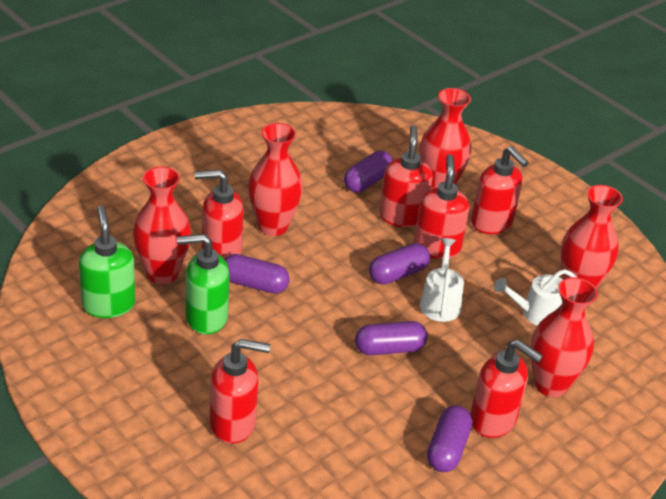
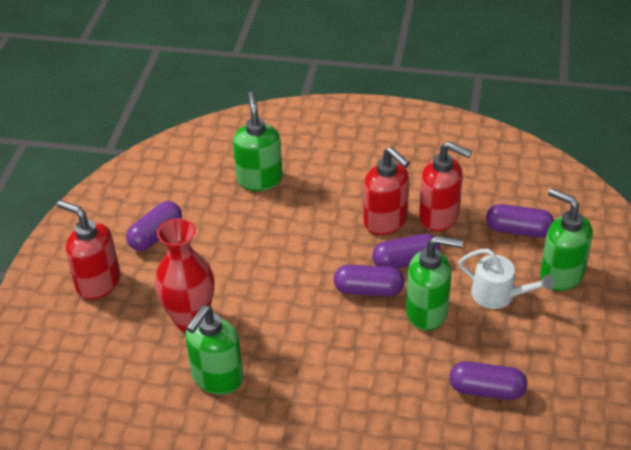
green soap dispenser: [79,206,135,318] [177,234,230,335] = 2 -> [185,305,244,395] [233,92,283,191] [406,236,463,330] [540,188,593,291] = 4
red soap dispenser: [195,170,244,259] [210,339,270,444] [379,125,433,228] [414,154,470,259] [470,339,543,438] [471,146,529,234] = 6 -> [57,200,120,300] [363,147,410,235] [419,141,472,231] = 3
red vase: [133,166,191,284] [248,123,303,236] [420,88,471,189] [531,277,598,397] [561,185,623,289] = 5 -> [155,218,214,332] = 1
white watering can: [420,238,464,322] [494,269,578,326] = 2 -> [458,249,554,309] = 1

